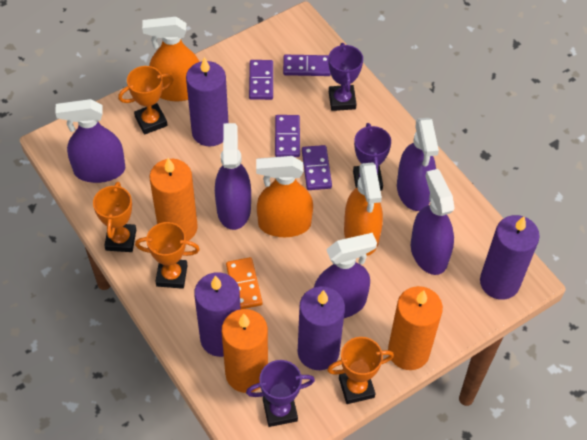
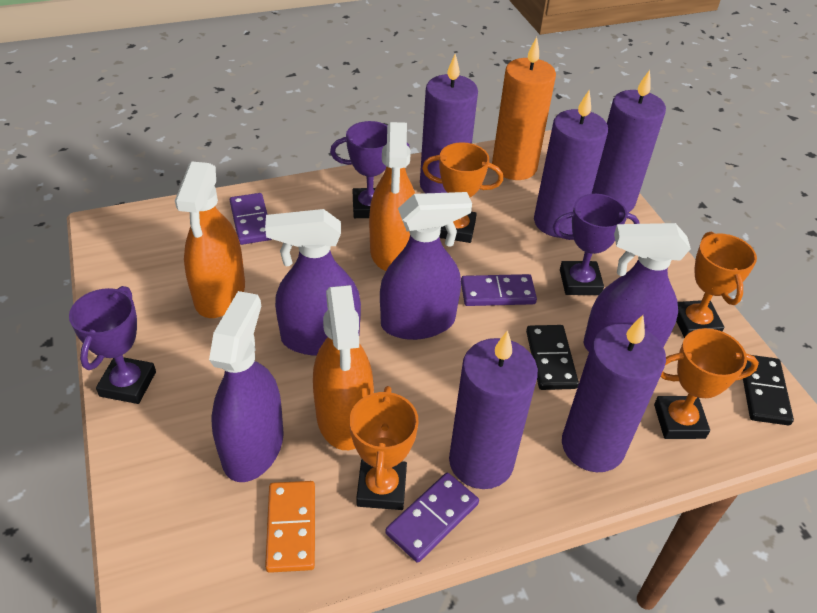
black domino: none = 0 -> [526,325,579,390] [742,355,794,425] = 2
orange candle: [150,158,198,241] [222,309,268,393] [388,286,443,370] = 3 -> [492,37,556,180] = 1
purple candle: [186,57,229,147] [194,272,241,357] [298,286,345,370] [480,215,540,300] = 4 -> [420,54,478,193] [449,330,538,489] [534,90,608,238] [562,315,666,472] [592,70,666,213] = 5
purple domino: [249,60,273,100] [275,115,300,157] [283,55,331,76] [302,145,332,190] = 4 -> [230,193,272,245] [386,473,479,563] [461,274,537,306] = 3
purple spray bottle: [55,99,125,183] [215,123,251,230] [314,233,377,318] [397,118,439,211] [411,169,455,275] = 5 -> [209,291,284,482] [265,209,361,356] [380,192,472,340] [583,223,691,352] = 4

